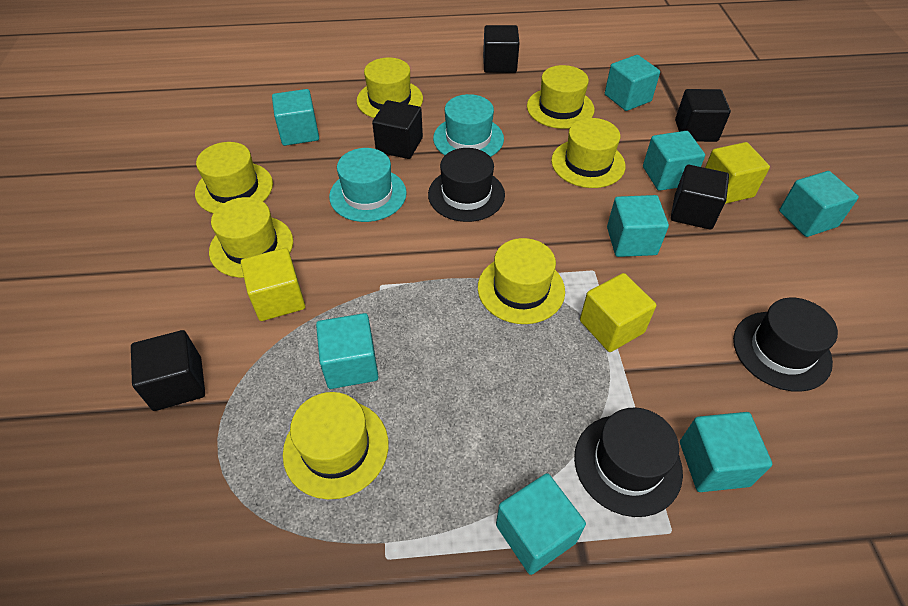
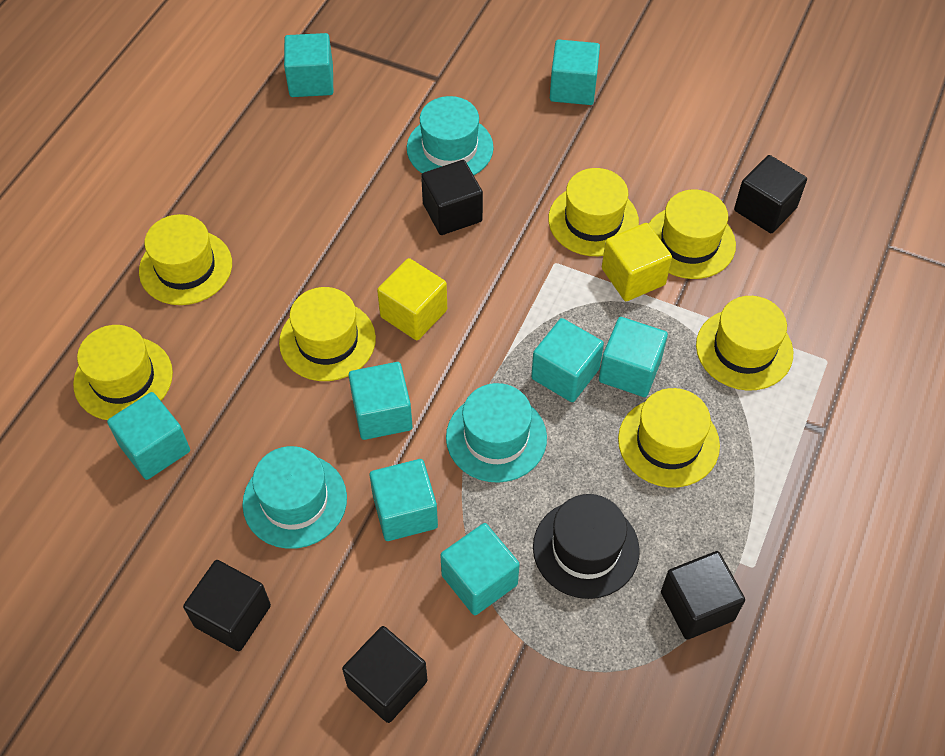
black hat: [428,148,505,222] [574,408,683,517] [733,297,838,392] = 3 -> [533,494,640,599] = 1
turquoise hat: [329,148,407,222] [433,94,504,157] = 2 -> [242,446,347,549] [407,96,494,175] [446,383,547,483] = 3
yellow cube: [241,248,305,321] [580,273,656,352] [705,142,770,204] = 3 -> [377,258,447,340] [602,223,672,301] = 2

